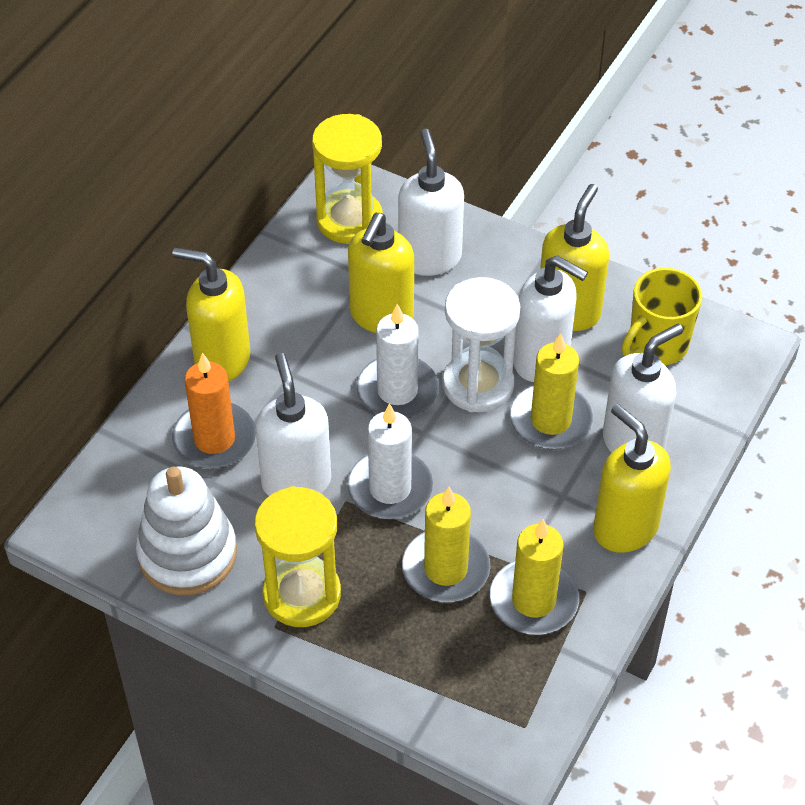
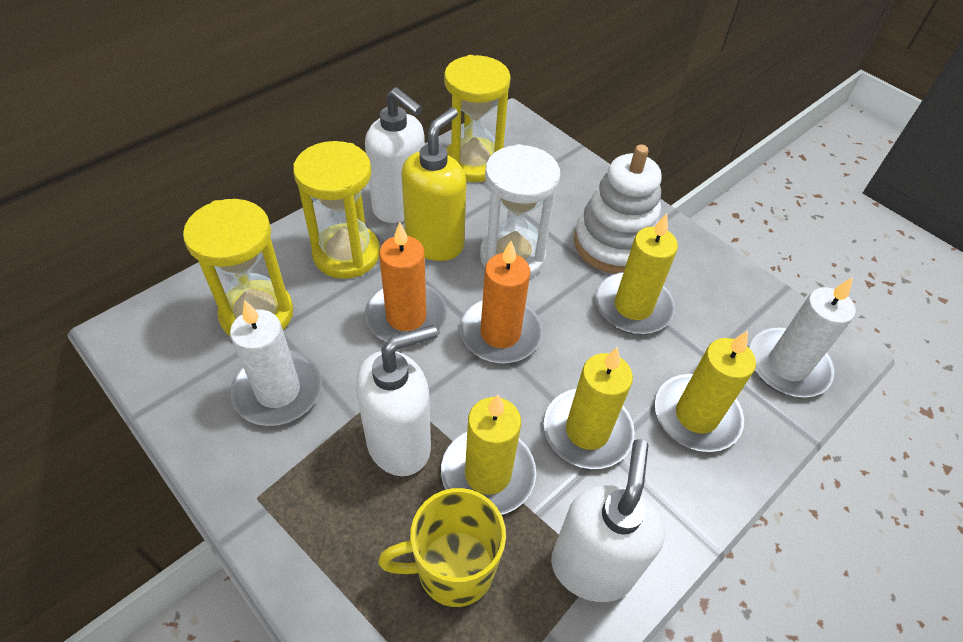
orange candle: [172,353,256,469] = 1 -> [365,222,447,345] [460,241,542,363] = 2
white soap dispenser: [255,353,331,496] [398,129,464,276] [513,255,588,382] [603,324,683,453] = 4 -> [356,325,438,476] [365,87,425,223] [551,439,665,602] = 3
yellow candle: [402,487,490,602] [490,519,579,635] [510,333,593,449] = 3 -> [441,394,536,515] [544,347,635,469] [596,213,678,334] [655,331,756,452] = 4
yellow hourglass: [254,486,341,627] [312,114,383,244] = 2 -> [183,199,293,336] [293,141,380,279] [444,55,511,182] = 3
yellow soap dispenser: [172,248,250,382] [348,213,414,333] [540,184,609,331] [593,404,671,553] = 4 -> [401,107,467,261] = 1

